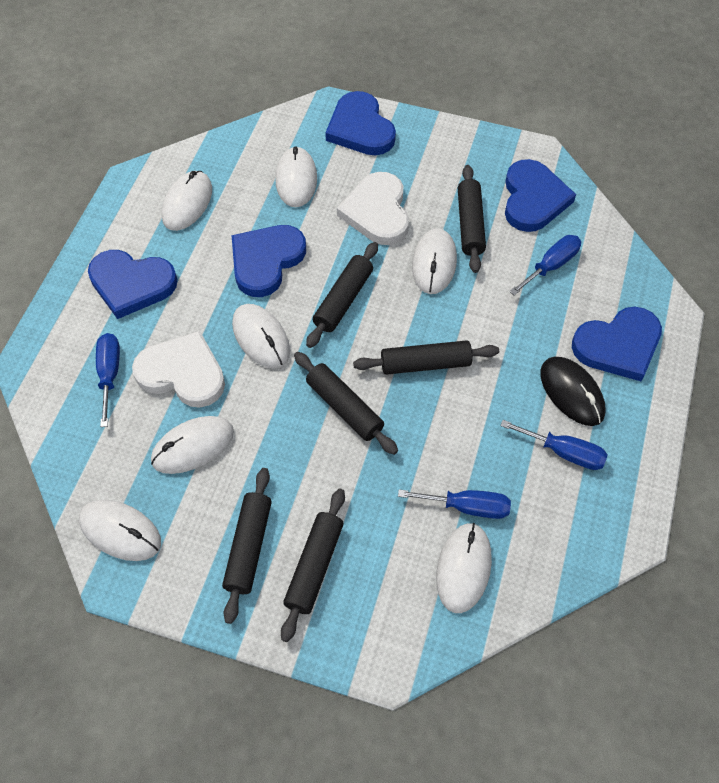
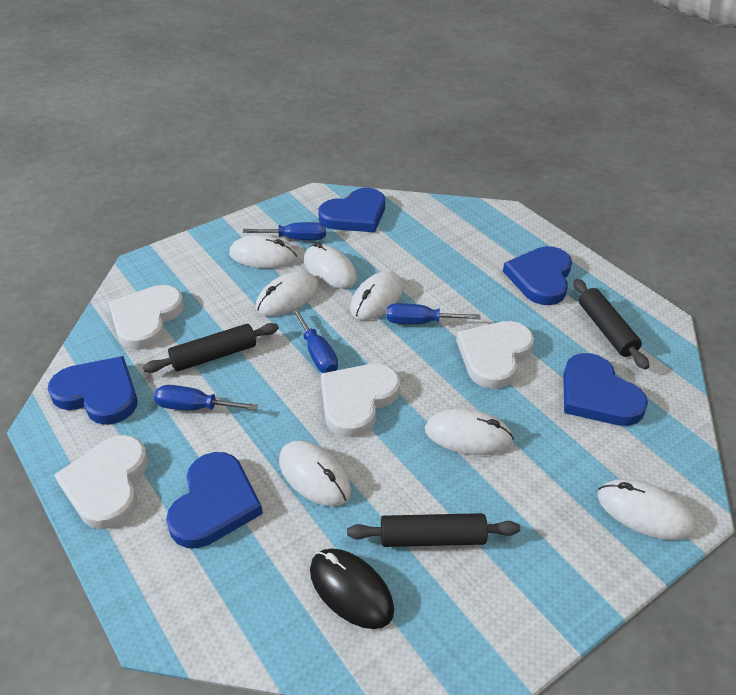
black rolling pin: [222,468,272,624] [281,489,345,642] [294,352,398,455] [306,242,378,348] [353,340,499,375] [458,165,486,273] = 6 -> [143,323,279,373] [347,513,520,547] [573,279,649,370] = 3
white heart: [132,331,225,408] [337,172,409,245] = 2 -> [54,435,148,529] [108,285,184,350] [321,364,400,437] [456,321,534,389] = 4

